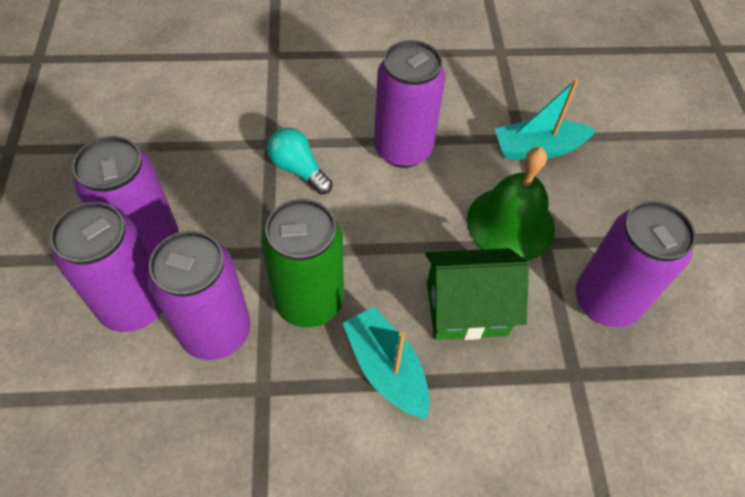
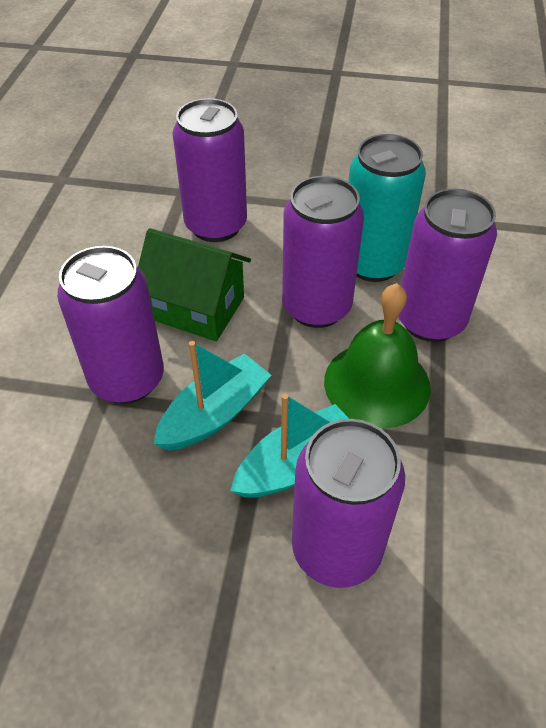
green can: [261,199,344,328] = 1 -> none = 0
turquoise can: none = 0 -> [348,134,426,282] = 1
turquoise light bulb: [267,127,333,195] = 1 -> none = 0

